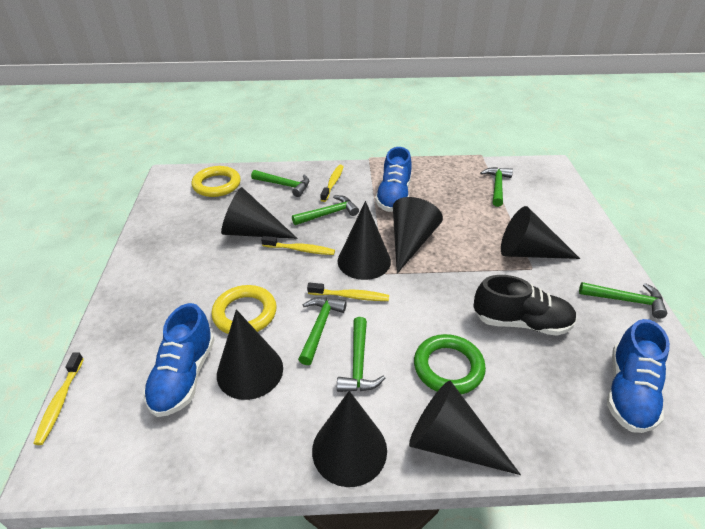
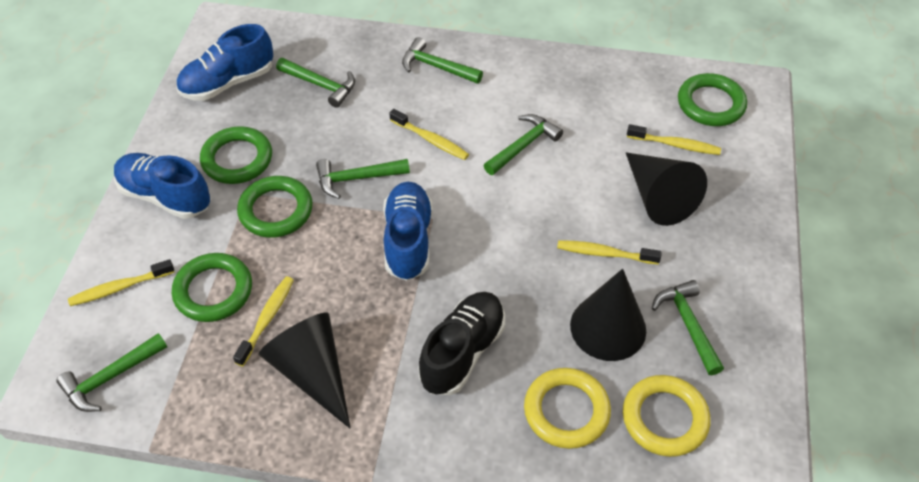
black cone: [217,309,283,400] [221,187,298,239] [312,391,387,487] [338,201,391,280] [393,197,443,274] [409,381,521,475] [501,206,580,259] = 7 -> [259,312,351,428] [570,269,646,361] [626,153,707,226] = 3
green ring: [414,334,486,395] = 1 -> [172,253,252,322] [200,126,272,184] [237,176,313,238] [678,73,747,126] = 4
yellow toothbrush: [33,352,84,445] [261,236,335,255] [307,283,389,301] [320,165,344,202] = 4 -> [68,259,175,306] [233,276,294,366] [389,109,469,160] [557,240,662,264] [627,124,721,155] = 5

